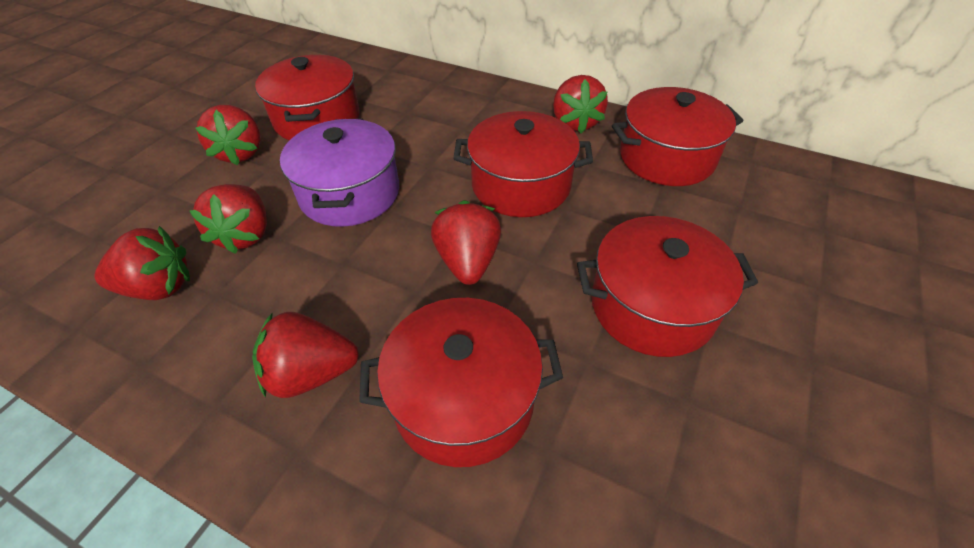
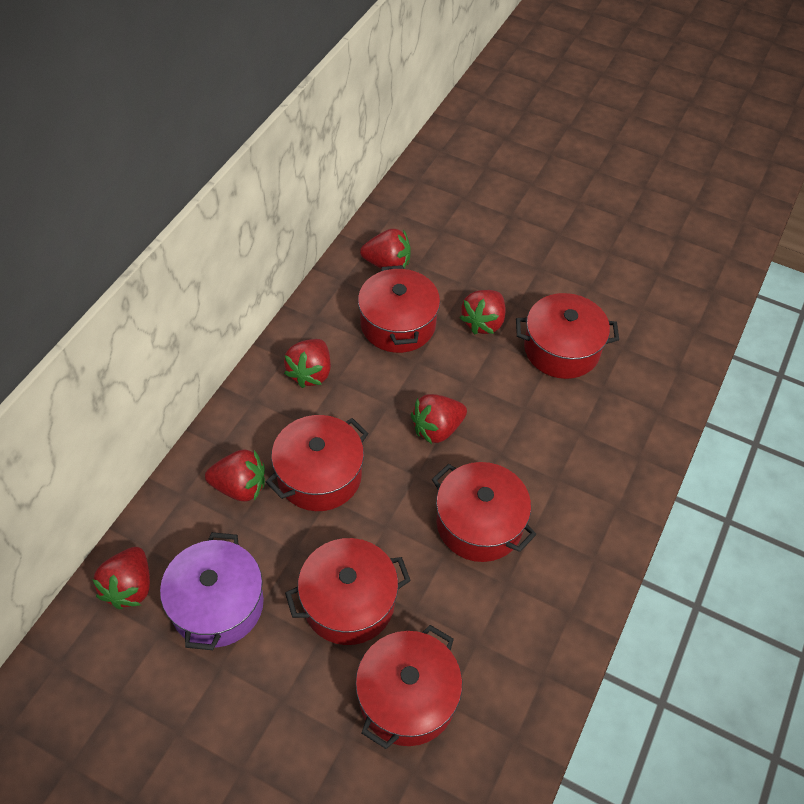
red pot: [255,55,360,140] [359,298,563,467] [453,111,593,217] [577,216,758,357] [612,87,743,186] = 5 -> [266,415,369,511] [285,538,411,645] [356,625,462,749] [358,265,440,353] [432,462,536,562] [516,293,619,379] = 6

